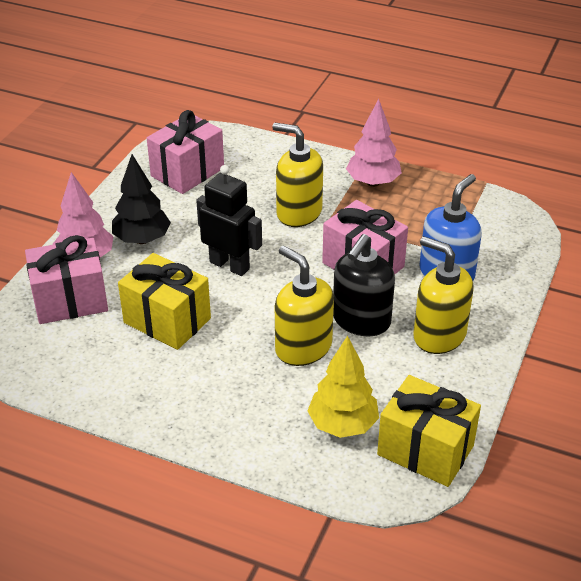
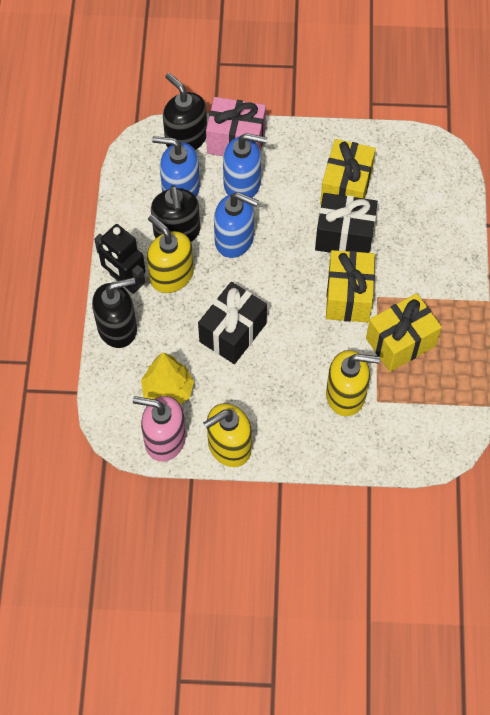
black gift: none = 0 -> [198,282,267,364] [315,193,378,253] = 2
black soap dispenser: [333,234,395,336] = 1 -> [92,277,137,348] [151,185,200,242] [163,73,207,150] = 3
black tree: [112,154,171,244] = 1 -> none = 0
blue soap dispenser: [419,174,482,280] = 1 -> [152,136,200,197] [214,192,259,258] [223,133,267,198] = 3
pink gift: [25,235,108,324] [147,110,224,194] [322,200,408,275] = 3 -> [206,97,266,156] = 1
pink soap dispenser: none = 0 -> [133,396,186,462] = 1
pink tree: [53,172,114,257] [346,99,402,187] = 2 -> none = 0
yellow gift: [118,253,211,350] [377,375,481,487] = 2 -> [320,139,376,205] [326,250,375,322] [366,293,442,372] = 3

